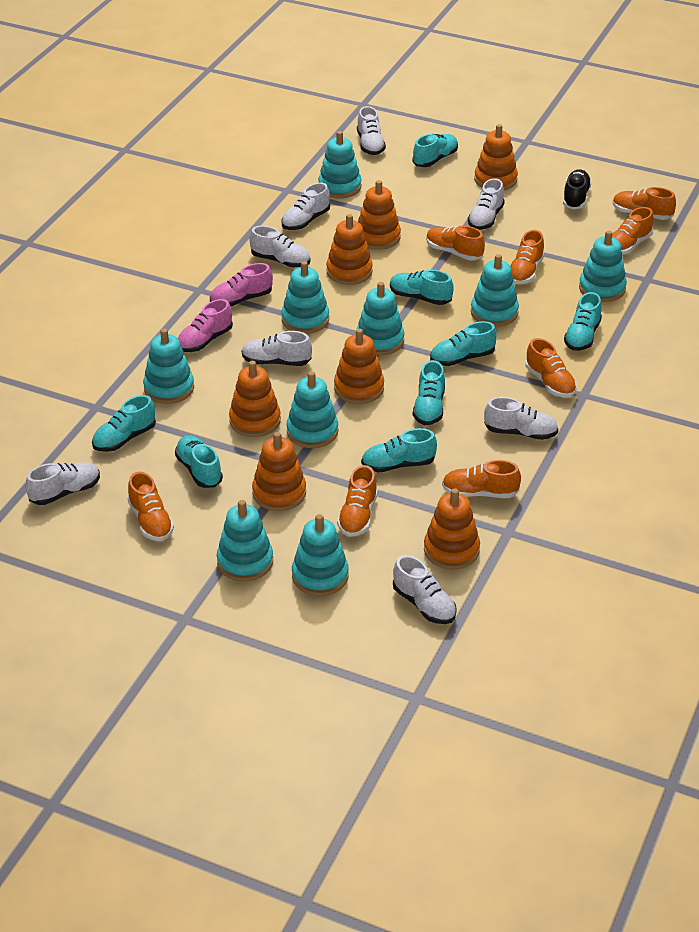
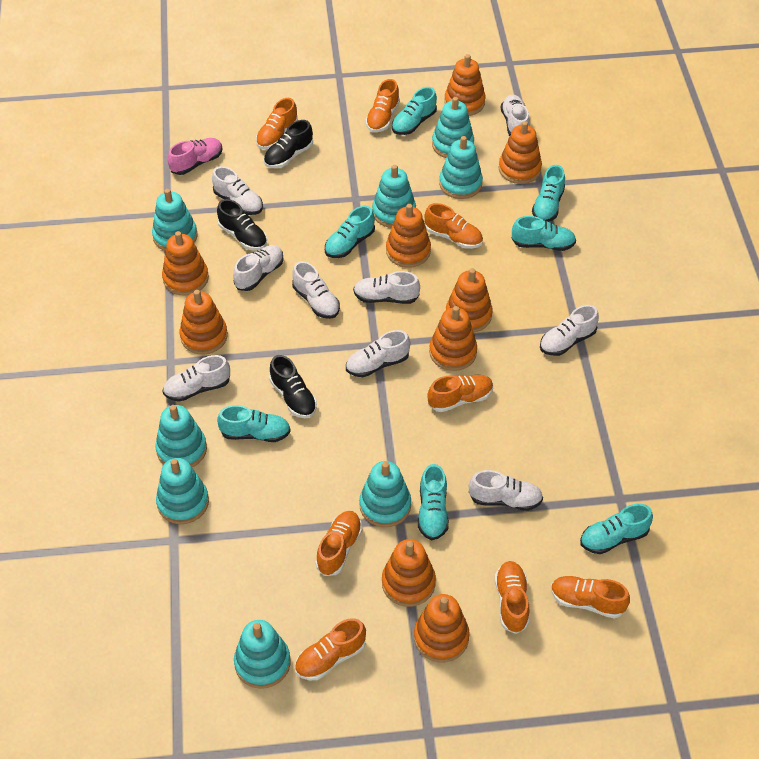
black shoe: [563,169,592,209] = 1 -> [217,199,267,250] [264,120,313,168] [269,355,317,418] = 3
orange stacking toy: [229,361,281,437] [252,432,306,511] [326,214,373,285] [334,329,384,404] [358,180,401,250] [424,488,480,570] [474,124,518,190] = 7 -> [162,231,209,296] [180,290,228,354] [382,539,436,607] [386,204,431,268] [414,594,470,662] [429,306,477,371] [444,54,486,116] [446,268,493,333] [499,121,542,184] = 9
pink shoe: [178,299,233,352] [210,263,273,307] = 2 -> [168,138,223,175] = 1
turquoise shoe: [92,395,156,452] [175,435,223,488] [361,428,437,472] [390,270,454,305] [412,134,458,167] [413,360,445,425] [430,321,497,366] [564,292,602,351] = 8 -> [217,405,291,442] [325,206,375,258] [392,87,437,135] [418,464,449,540] [512,216,576,251] [532,165,565,222] [580,504,653,554] = 7
turquoise stacking toy: [143,329,194,404] [217,500,273,581] [281,261,329,334] [287,371,338,448] [292,514,349,596] [318,131,362,198] [356,282,404,355] [471,254,519,327] [579,230,627,302] = 9 -> [152,189,198,251] [155,405,207,467] [156,458,209,524] [234,620,291,689] [359,461,411,527] [372,165,416,228] [432,97,474,158] [439,136,483,199] = 8
white shoe: [25,462,100,505] [242,331,312,366] [250,226,310,267] [282,183,330,230] [357,106,386,155] [393,555,457,624] [468,178,505,230] [484,397,558,440] = 8 -> [162,355,230,402] [212,166,263,215] [233,245,283,291] [292,261,340,319] [346,330,410,377] [353,271,420,304] [469,470,543,511] [501,95,530,136] [540,305,599,356] = 9

